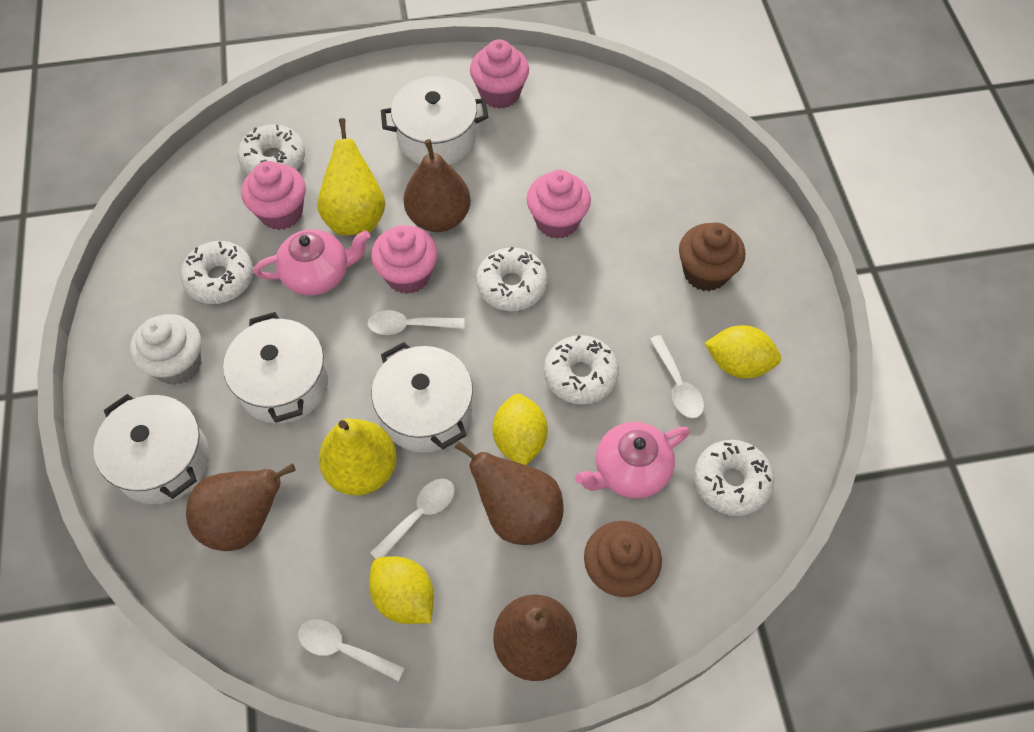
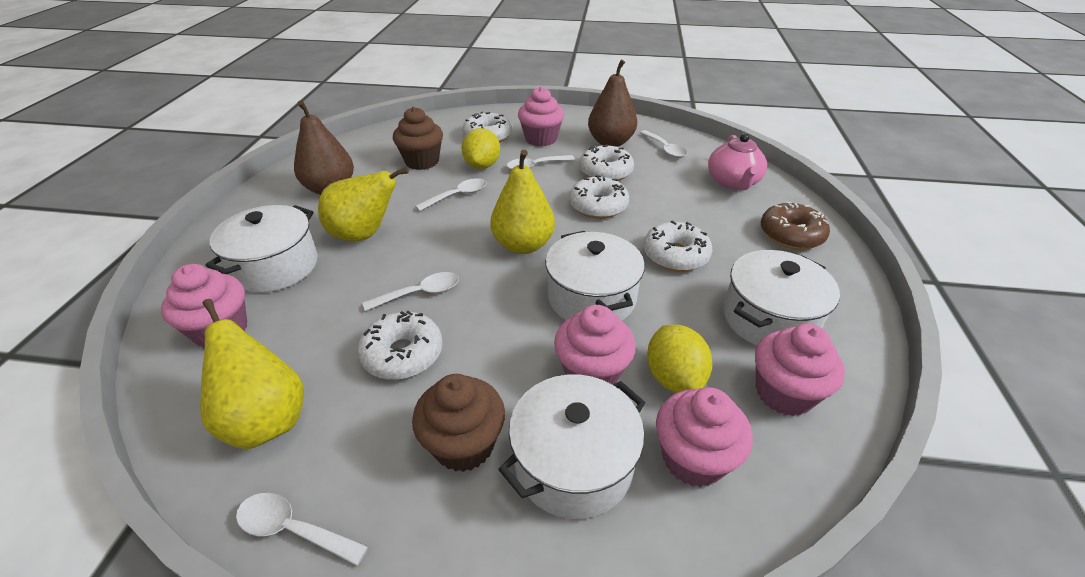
brown donut: none = 0 -> [761,201,830,250] = 1
brown pear: [186,464,296,551] [404,139,471,232] [455,441,563,545] [493,595,577,681] = 4 -> [294,100,354,195] [588,59,637,147] = 2
pink cupcake: [242,161,306,230] [371,225,438,294] [470,39,529,109] [527,170,591,239] = 4 -> [161,264,247,348] [518,87,564,147] [554,305,636,385] [656,387,753,487] [755,324,845,416] = 5
pink teapot: [254,229,370,296] [575,422,690,499] = 2 -> [708,133,767,190] = 1
white cupcake: [130,314,201,385] = 1 -> none = 0
white spoon: [298,620,405,682] [368,310,465,335] [370,479,455,559] [649,335,704,418] = 4 -> [236,493,368,566] [363,272,459,311] [415,178,487,211] [507,155,575,170] [640,130,687,158] = 5
yellow lemon: [369,556,434,624] [493,394,548,465] [704,325,781,379] = 3 -> [462,128,500,169] [647,325,712,393] = 2
yellow pear: [317,118,385,235] [319,418,397,496] = 2 -> [200,299,304,449] [318,167,409,241] [490,150,555,254] = 3

